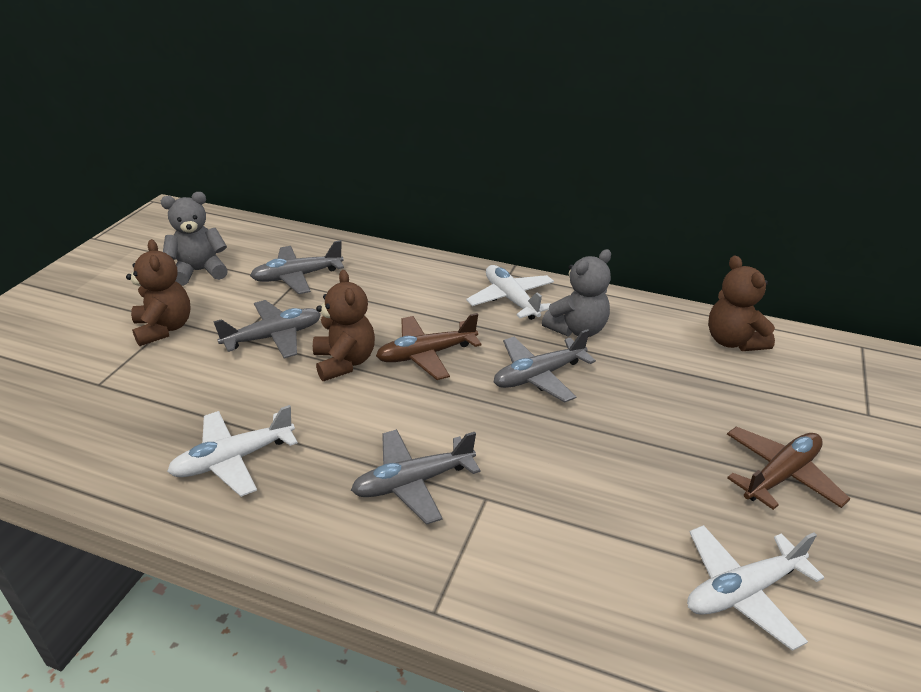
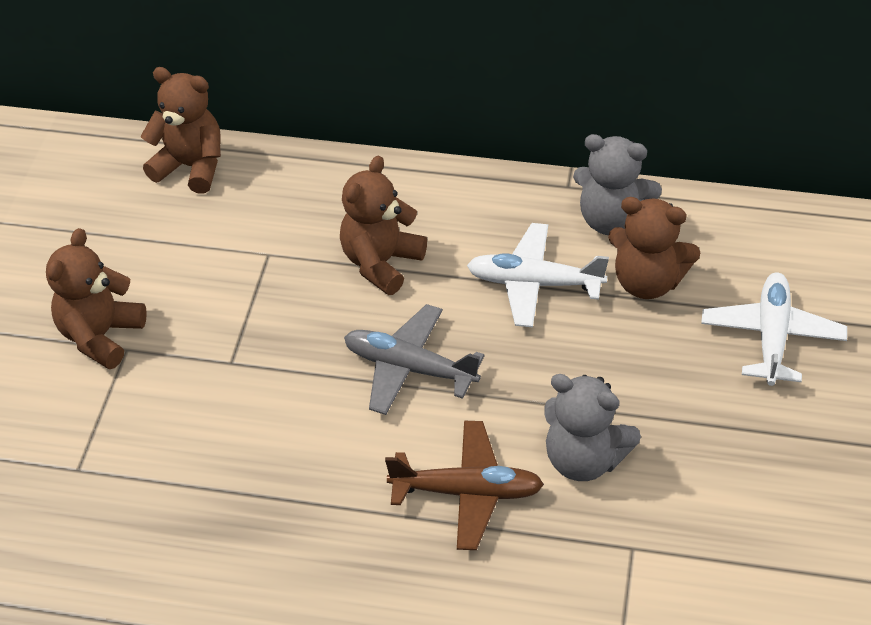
brown plane: [376,313,482,380] [727,427,850,510] = 2 -> [385,421,544,550] = 1
brown teddy bear: [126,239,191,346] [313,270,375,381] [708,256,775,351] = 3 -> [46,228,147,369] [141,67,221,194] [340,156,427,295] [608,197,701,299] = 4
grey plane: [213,300,321,358] [250,240,344,294] [351,429,481,525] [494,329,596,403] = 4 -> [344,304,485,415] = 1
white plane: [167,405,298,497] [466,265,554,320] [687,525,824,651] = 3 -> [467,223,609,327] [701,273,847,386] = 2

